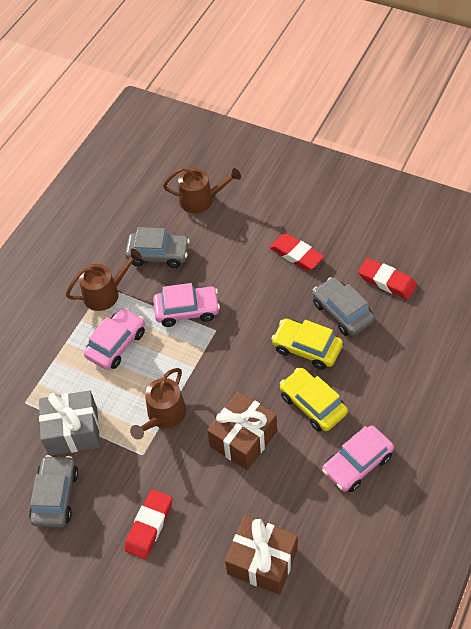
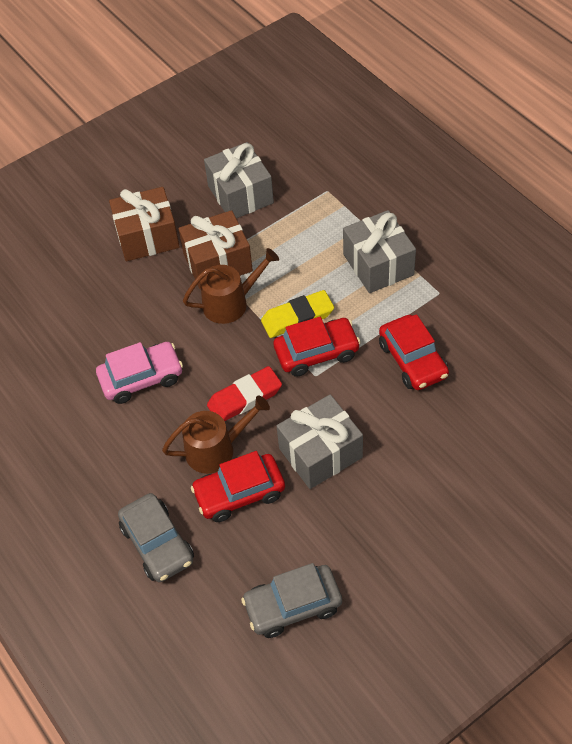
brown watering can: [66,248,142,311] [130,368,186,440] [163,167,241,213] = 3 -> [162,395,270,474] [183,248,279,324] = 2
grey car: [29,455,79,527] [125,227,190,268] [312,277,375,336] = 3 -> [118,493,194,582] [241,563,342,638] = 2
grey gift: [39,390,100,456] = 1 -> [204,142,274,218] [277,394,363,489] [343,210,416,293] = 3
pink car: [84,308,145,370] [153,283,220,327] [322,425,394,492] = 3 -> [96,342,183,404] = 1
red car: none = 0 -> [191,451,285,522] [273,317,361,377] [379,314,449,390] = 3
red eraser: [124,489,172,559] [269,233,324,271] [358,258,417,299] = 3 -> [207,366,282,421] = 1
yellow car: [271,319,343,370] [280,368,348,432] = 2 -> none = 0
yellow eraser: none = 0 -> [261,290,334,338] = 1

